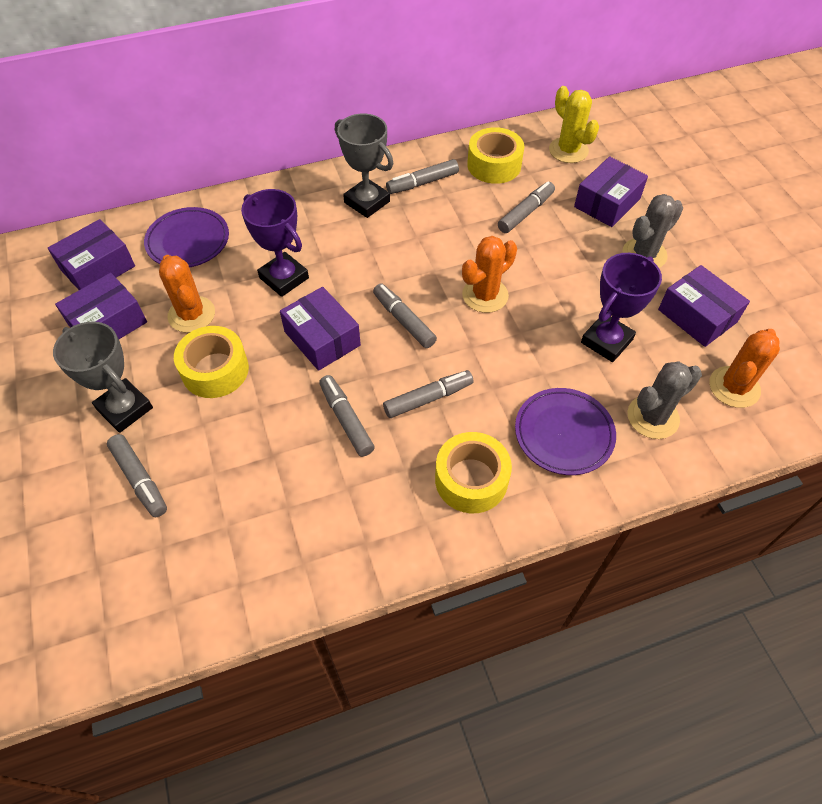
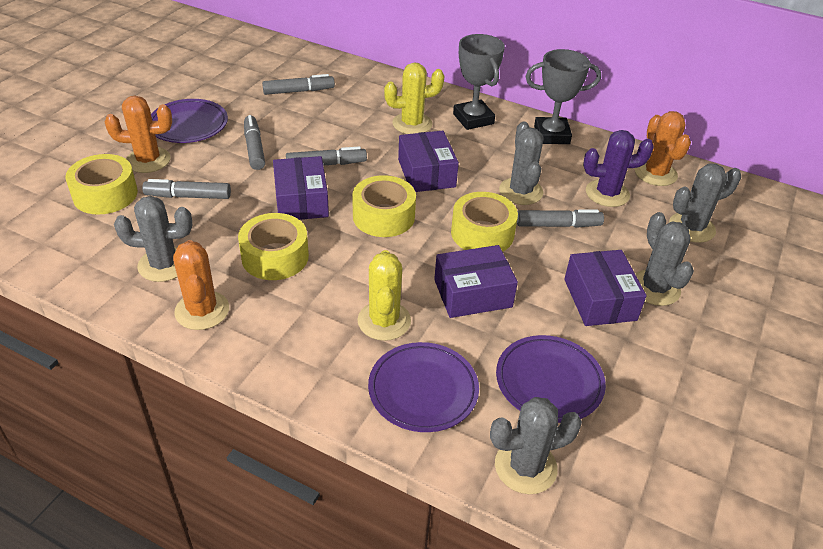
grey cactus: [623,194,683,268] [627,361,702,439] = 2 -> [114,196,192,282] [490,397,582,494] [499,121,543,205] [635,212,694,306] [669,163,741,243] = 5
grey marker: [107,434,167,517] [319,375,375,457] [373,284,437,348] [383,370,474,418] [386,159,459,194] [498,181,555,233] = 6 -> [142,179,231,199] [244,115,265,170] [262,74,335,95] [286,146,367,165] [517,209,604,228] = 5
purple box: [48,219,135,290] [55,273,147,339] [280,287,361,371] [574,156,648,227] [658,265,750,347] = 5 -> [273,156,329,220] [398,131,459,192] [434,245,518,318] [564,250,647,326] = 4
purple cactus: none = 0 -> [583,130,654,207] = 1
purple plate: [144,207,229,267] [515,388,616,475] = 2 -> [151,99,228,143] [368,342,479,432] [496,335,606,423] = 3
purple trophy: [241,189,309,297] [581,253,662,362] = 2 -> none = 0
yellow cactus: [549,86,599,163] = 1 -> [357,250,411,341] [384,62,444,134] = 2
yellow tape: [174,326,249,398] [435,432,512,513] [467,127,524,184] = 3 -> [65,154,138,215] [238,213,309,280] [352,175,416,237] [451,192,518,252] = 4

